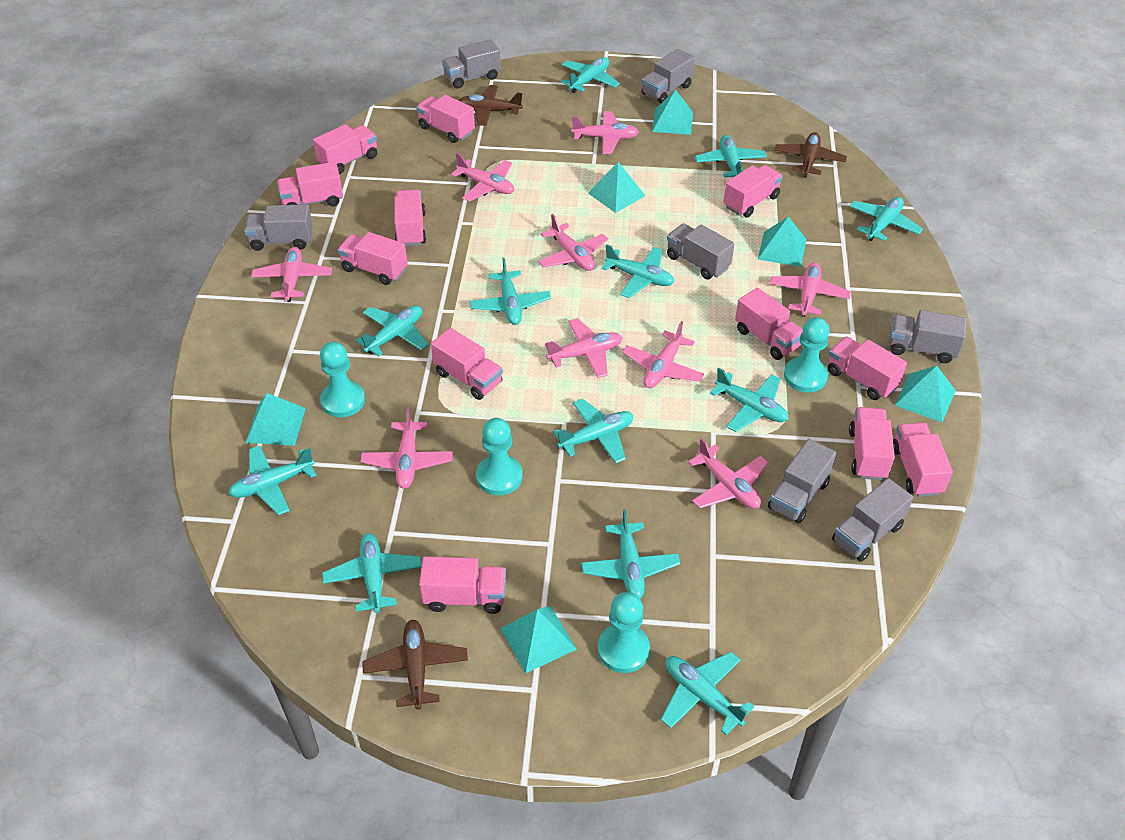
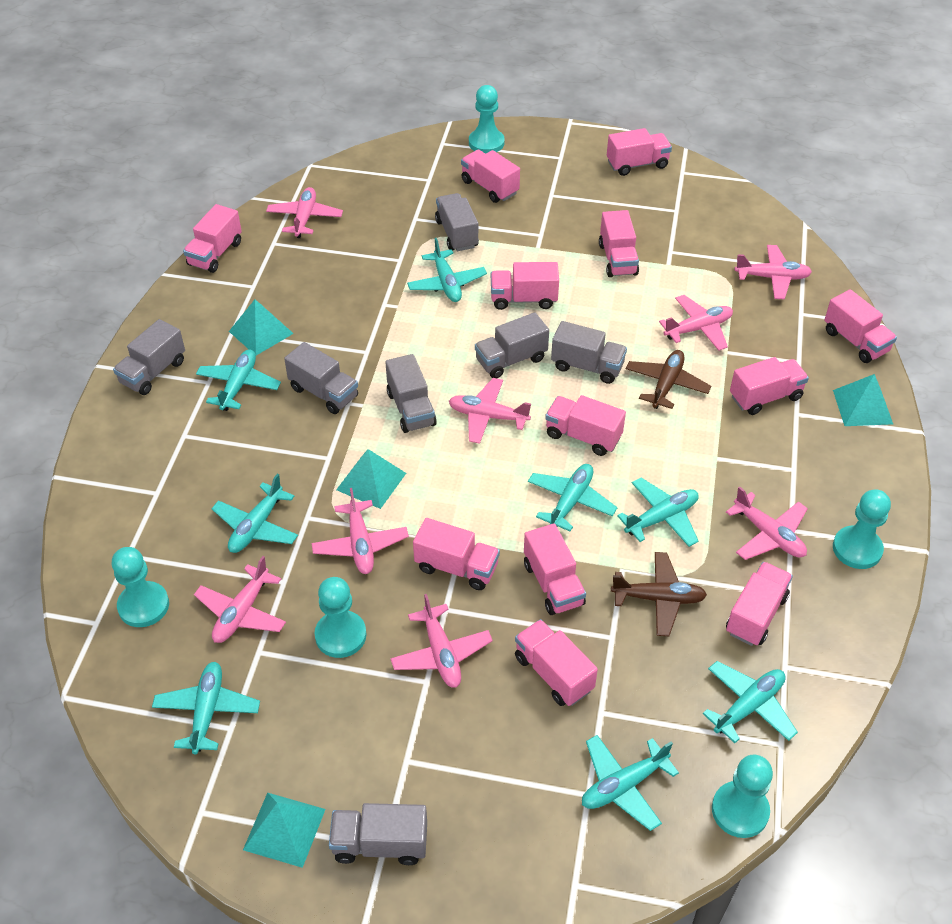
brown plane: [362,620,468,710] [459,85,523,126] [774,132,847,178] = 3 -> [611,552,707,636] [626,350,711,409] = 2
pink plane: [251,247,332,302] [361,407,453,489] [451,153,514,202] [538,214,608,271] [545,318,623,378] [572,111,638,154] [622,321,704,388] [688,438,768,509] [769,262,851,317] = 9 -> [194,556,286,643] [266,187,343,238] [311,488,409,574] [390,594,493,688] [449,378,531,444] [659,295,733,351] [726,486,808,560] [735,245,812,299] = 8
turquoise pawn: [320,342,365,417] [476,418,523,495] [598,592,650,673] [784,317,829,393] = 4 -> [112,547,169,627] [315,577,366,658] [469,85,504,154] [712,754,773,838] [833,489,891,569] = 5
turquoise plane: [228,446,317,515] [322,533,422,613] [355,306,429,356] [470,258,551,325] [553,399,633,463] [561,57,620,93] [581,509,680,598] [601,244,674,298] [661,652,754,735] [695,135,767,177] [710,368,788,432] [849,197,923,241] = 12 -> [152,662,260,754] [196,349,281,411] [212,474,298,553] [407,238,487,302] [528,464,618,531] [582,735,679,831] [617,478,699,547] [703,661,798,743] = 8
turquoise pyramid: [246,393,306,446] [500,606,577,673] [588,162,646,213] [652,89,693,135] [758,216,806,267] [895,365,956,422] = 6 -> [229,299,294,355] [243,792,326,868] [336,449,406,509] [833,374,893,426] = 4

